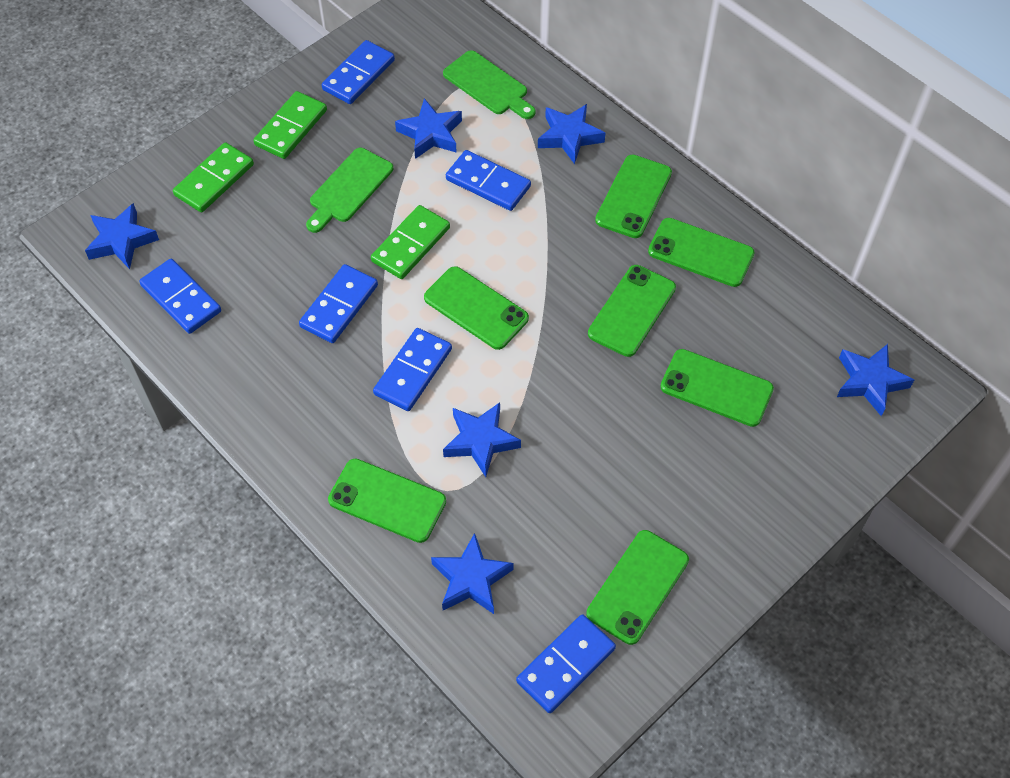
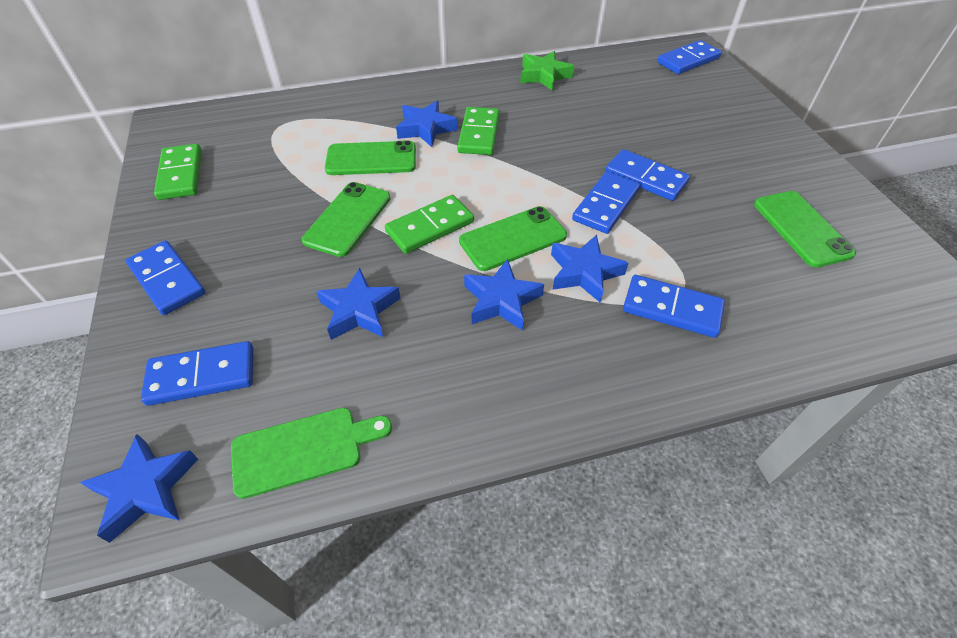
blue star: [85,203,159,269] [395,98,462,159] [431,533,513,614] [443,402,521,477] [538,104,605,164] [837,344,914,416] = 6 -> [80,434,198,543] [316,268,401,340] [396,101,458,147] [464,259,544,331] [551,235,628,302] = 5
green cutting board: [306,148,393,233] [443,50,536,119] = 2 -> [231,408,392,499] = 1
green phone: [328,458,446,543] [424,266,529,350] [586,530,689,645] [588,265,676,357] [595,155,672,238] [648,218,755,287] [660,349,774,427] = 7 -> [302,182,391,257] [325,140,416,175] [459,206,567,271] [754,191,856,268] = 4
green star: none = 0 -> [520,51,574,90] = 1

